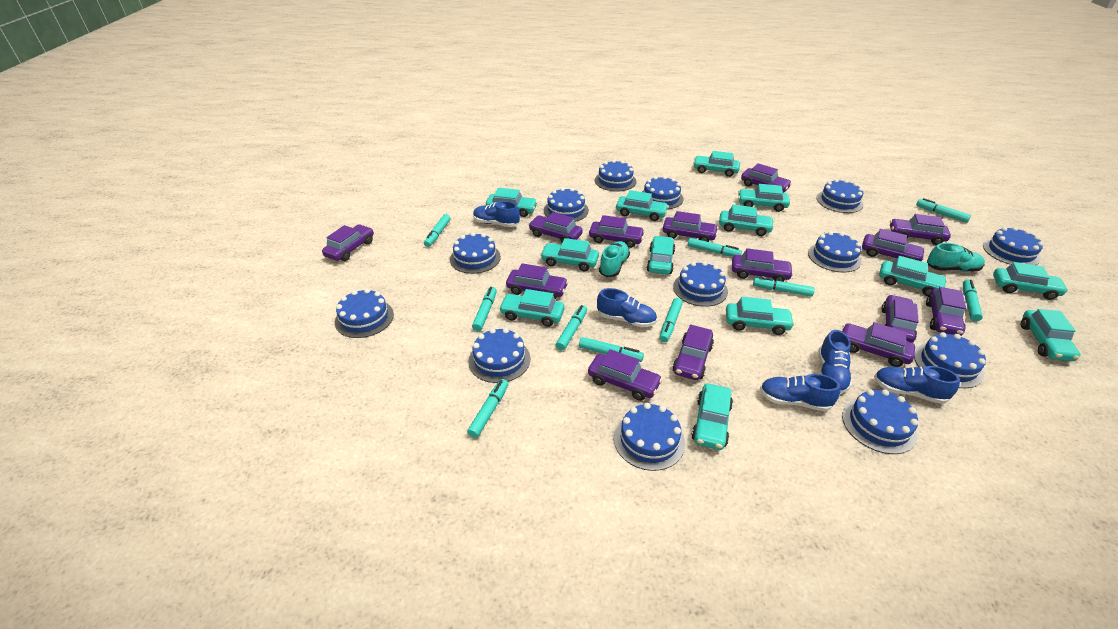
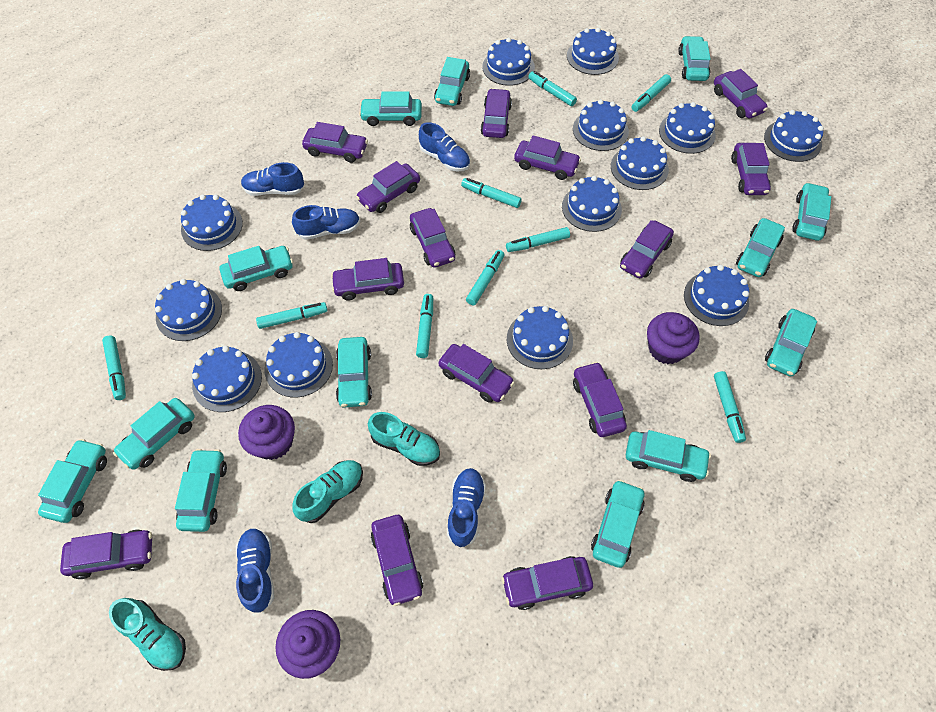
purple cupcake: none = 0 -> [238,405,295,460] [275,610,340,679] [647,312,700,364] = 3
turquoise marker: [424,214,451,247] [467,379,508,438] [472,287,497,331] [556,305,587,350] [579,337,644,362] [660,298,683,342] [688,238,742,257] [753,277,815,297] [916,198,971,223] [963,280,983,322] = 10 -> [102,336,126,400] [256,302,328,329] [416,294,433,358] [461,178,522,208] [466,250,505,305] [506,227,570,252] [528,71,577,106] [632,74,671,112] [714,371,746,443] = 9
turquoise shoe: [599,241,630,277] [927,243,985,272] = 2 -> [109,598,186,671] [292,460,363,523] [368,412,440,466] = 3

